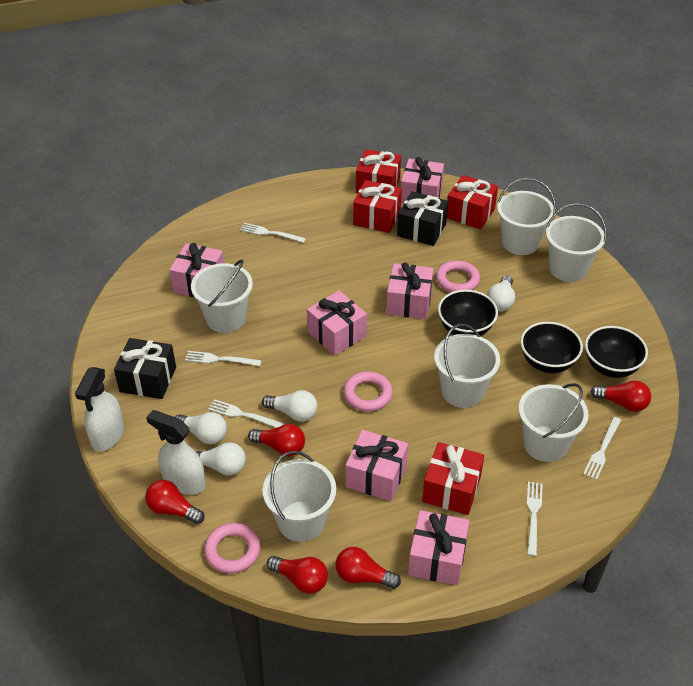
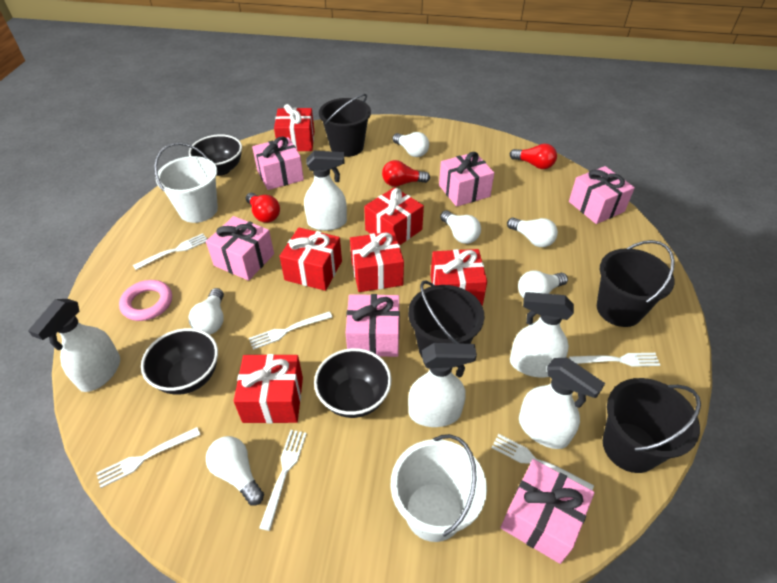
black bucket: none = 0 -> [319,94,371,157] [408,280,484,357] [597,240,675,327] [603,378,701,473] = 4
black gift: [114,338,176,399] [397,191,448,246] = 2 -> none = 0
pink ring: [204,523,260,573] [343,372,393,411] [436,260,480,292] = 3 -> [119,280,172,321] = 1
red gift: [353,180,402,233] [356,149,401,193] [422,442,484,515] [447,175,498,229] = 4 -> [234,354,303,423] [274,104,314,151] [280,227,342,291] [350,231,404,292] [364,187,424,245] [431,249,487,306] = 6
red light bulb: [145,480,204,524] [248,424,305,456] [267,556,328,594] [335,547,401,589] [590,381,651,412] = 5 -> [246,193,280,223] [382,160,430,187] [510,144,557,169] = 3
white bucket: [191,260,253,333] [262,451,336,542] [434,324,500,408] [497,178,556,255] [519,383,588,462] [546,203,607,282] = 6 -> [154,142,218,223] [390,434,487,542] = 2
white fork: [185,351,262,366] [208,399,285,428] [240,223,306,243] [527,482,543,556] [583,417,621,480] = 5 -> [96,427,200,488] [133,233,208,270] [249,311,332,350] [259,430,307,531] [492,434,594,490] [569,353,660,367] = 6
white light bulb: [175,412,227,444] [195,442,246,476] [262,390,317,422] [487,275,515,311] = 4 -> [188,288,224,334] [206,436,264,506] [392,132,429,157] [440,210,481,244] [507,217,558,247] [518,270,568,298] = 6
white spray bottle: [75,367,124,451] [146,410,206,495] = 2 -> [28,299,120,392] [304,151,347,231] [408,343,477,427] [510,292,574,377] [519,358,605,449] = 5

